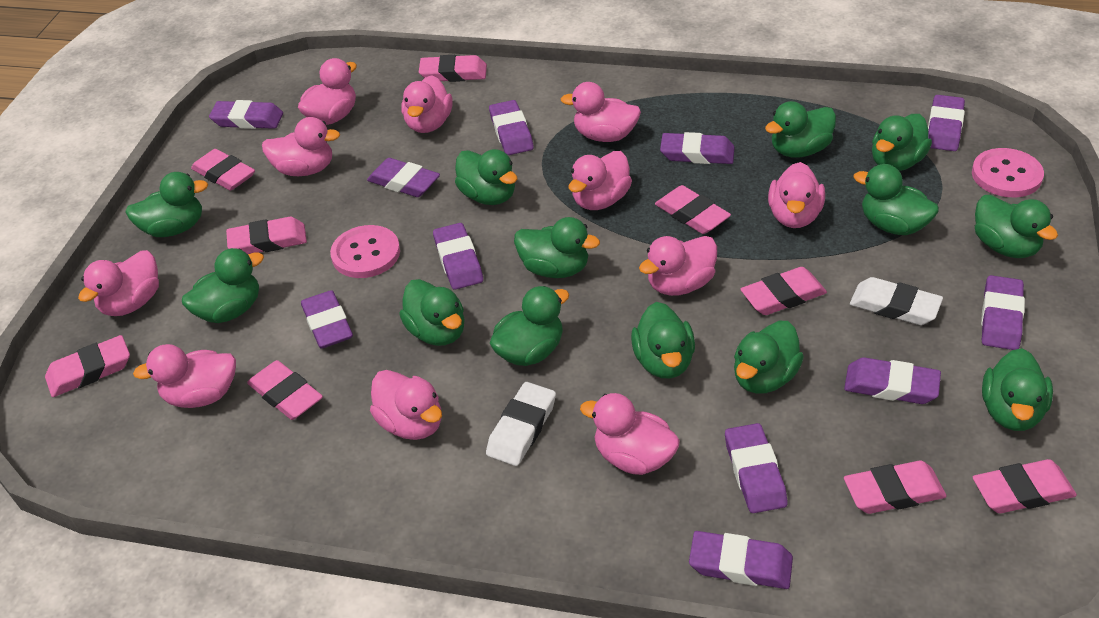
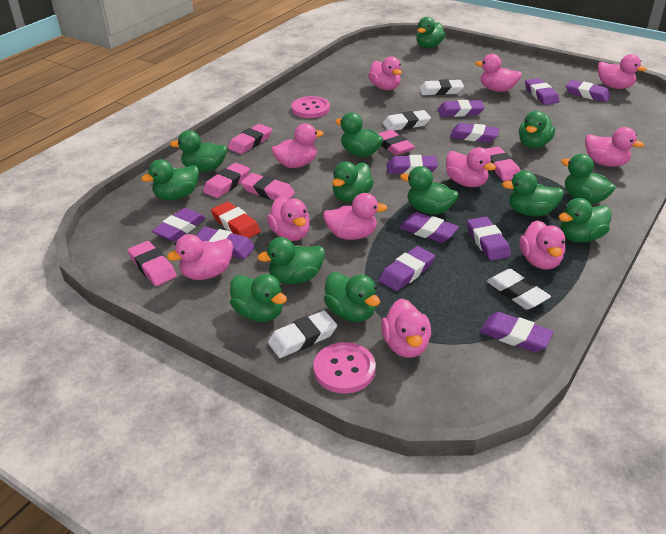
pink eraser: [45,335,130,397] [191,149,255,191] [226,217,307,254] [247,360,323,420] [419,55,487,82] [655,185,731,234] [740,267,827,315] [844,461,947,514] [973,459,1077,513] = 9 -> [128,241,177,286] [203,163,250,198] [228,124,272,154] [241,173,295,200] [378,130,415,156] [486,146,520,181] = 6
red eraser: none = 0 -> [211,202,261,238] = 1
white eraser: [486,382,556,466] [850,277,943,325] = 2 -> [268,311,337,358] [383,110,431,131] [419,79,464,95] [487,269,551,310] = 4

